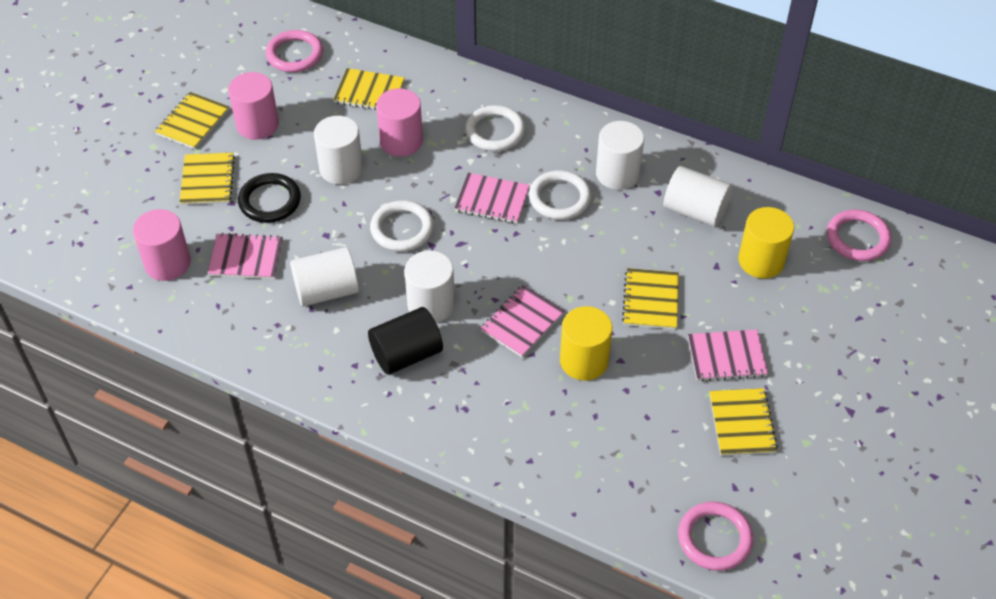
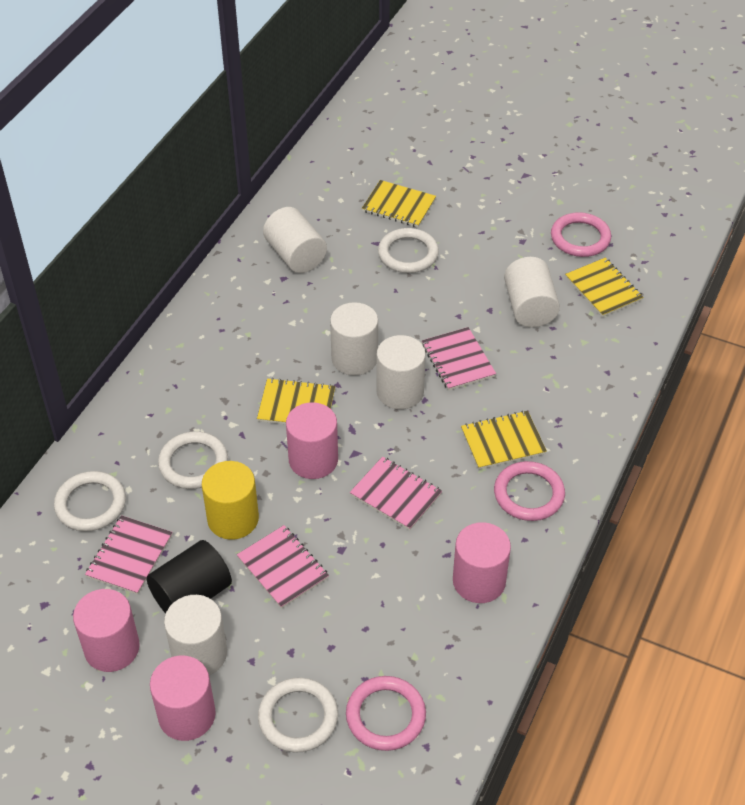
black ring: [238,173,301,223] = 1 -> none = 0
pink cylinder: [133,209,191,281] [228,72,279,140] [376,88,423,157] = 3 -> [73,589,140,672] [150,656,216,741] [286,402,338,479] [453,522,511,603] = 4
white ring: [370,200,434,252] [465,105,525,151] [529,170,591,220] = 3 -> [54,471,126,531] [158,431,228,489] [258,677,338,752] [378,228,439,273] = 4
yellow cylinder: [560,306,612,381] [739,207,794,279] = 2 -> [202,461,259,540] = 1
yellow notebook: [155,92,229,149] [180,153,235,205] [333,68,405,110] [622,268,679,330] [709,388,778,456] = 5 -> [257,378,335,424] [362,180,436,227] [461,411,547,469] [565,258,643,317] = 4

